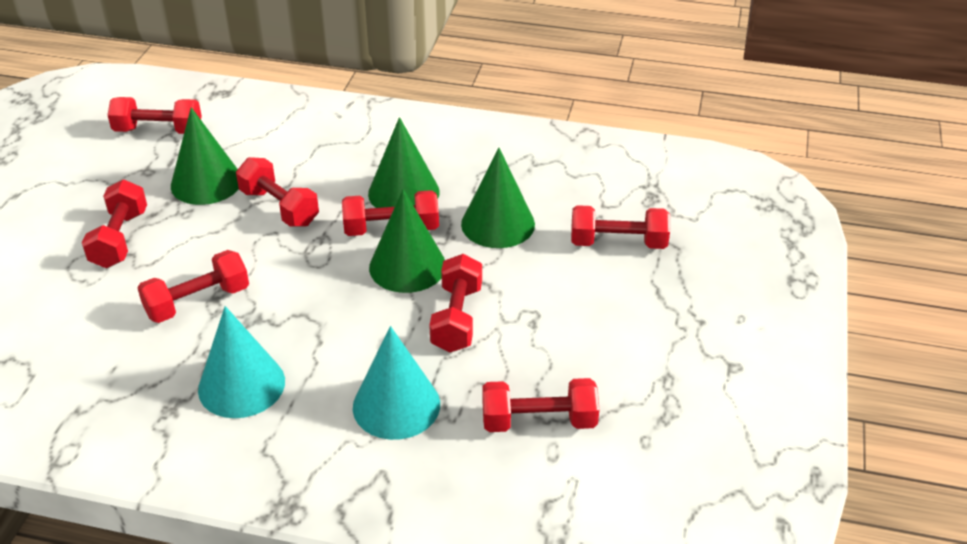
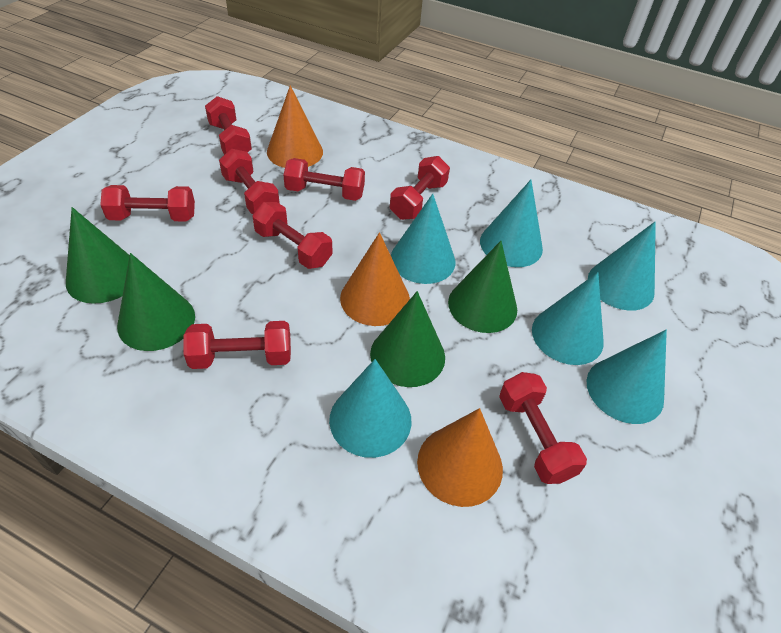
orange cone: none = 0 -> [267,85,323,168] [340,232,410,326] [417,408,503,507] = 3
turquoise cone: [198,306,285,418] [353,326,440,440] = 2 -> [329,359,412,458] [391,194,455,284] [480,180,543,267] [532,272,604,365] [586,330,667,424] [588,221,656,311] = 6

